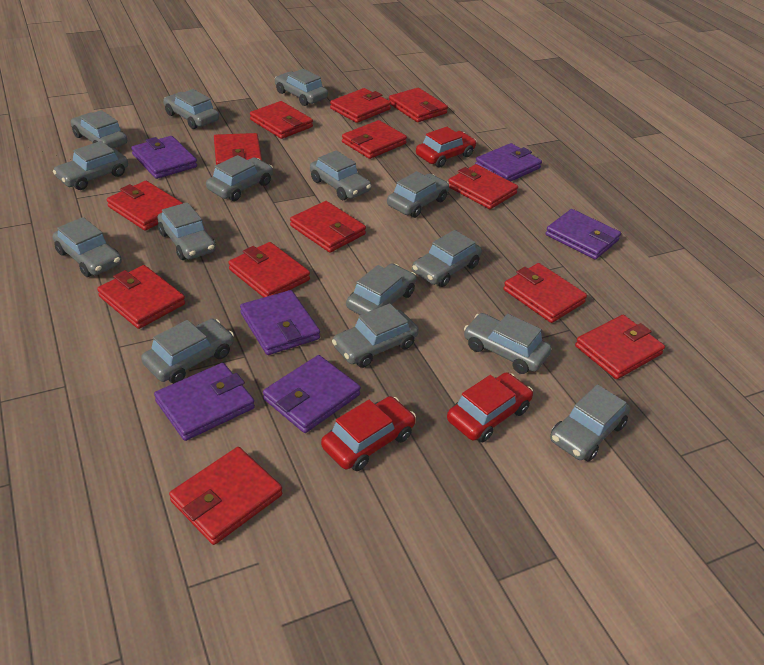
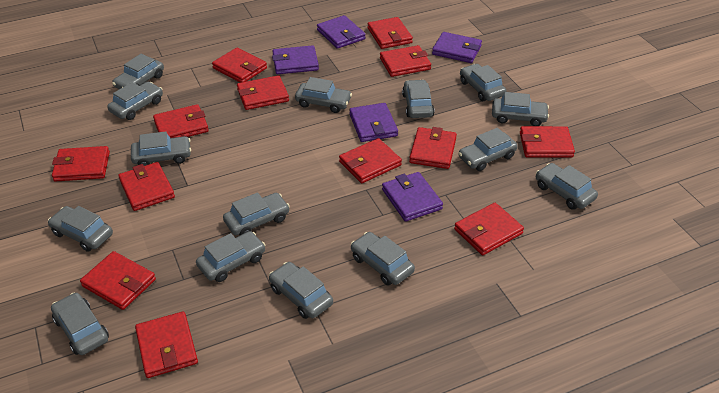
purple wallet: [131,136,197,179] [154,363,255,441] [240,290,320,355] [263,355,361,433] [475,143,542,181] [546,209,621,260] = 6 -> [272,45,319,74] [317,15,366,49] [349,103,398,142] [382,172,443,222] [432,32,482,63] = 5
red car: [321,396,416,471] [416,127,476,168] [447,372,533,442] = 3 -> none = 0

